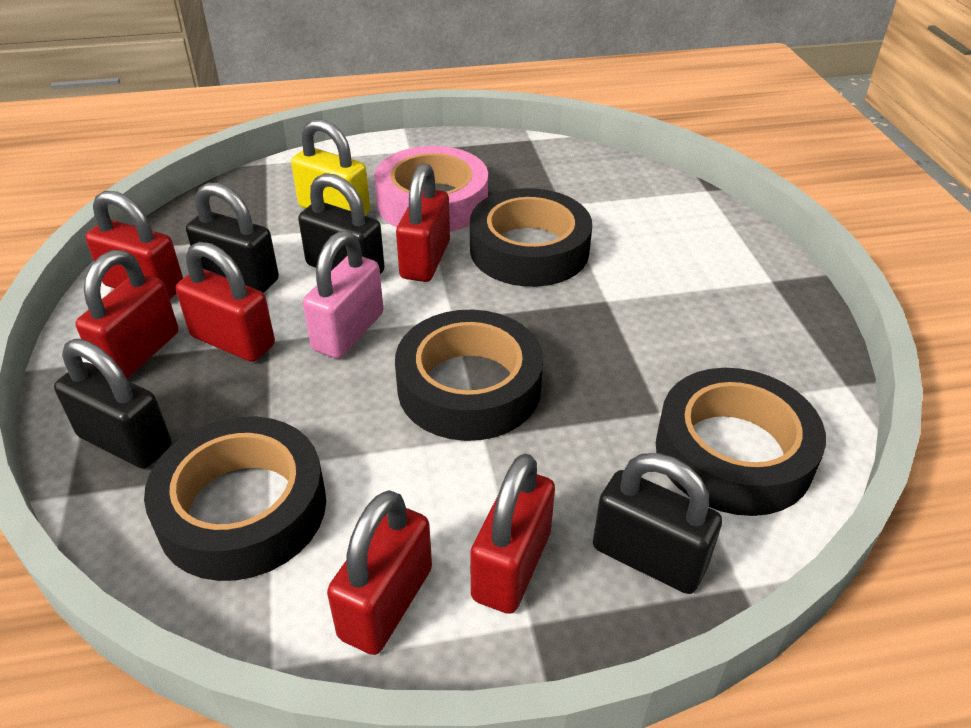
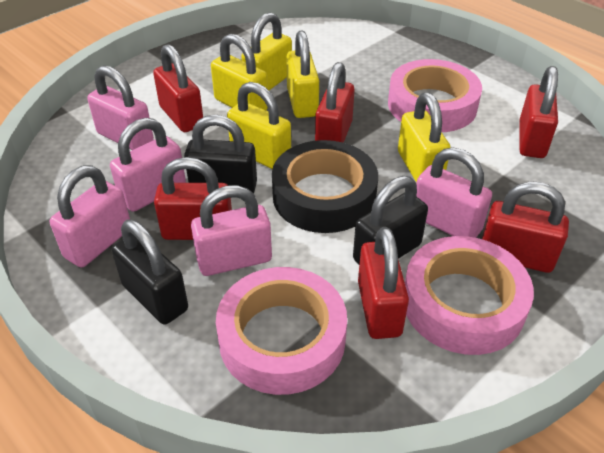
black padlock: [54,339,172,469] [186,182,279,293] [298,173,385,274] [593,453,722,594] = 4 -> [112,219,188,325] [184,115,257,193] [353,176,428,264] = 3
black tape: [144,416,326,581] [395,310,543,441] [470,188,592,287] [656,368,826,516] = 4 -> [272,140,378,233] = 1
pink padlock: [303,231,383,359] = 1 -> [49,165,130,267] [87,65,154,150] [110,118,186,212] [191,185,272,276] [416,148,492,238] = 5
pink tape: [374,146,488,232] = 1 -> [216,267,347,395] [388,59,482,132] [405,236,534,355] = 3
yellow padlock: [291,119,370,216] = 1 -> [211,34,268,110] [227,82,291,169] [241,12,292,90] [286,30,319,118] [398,92,451,183] = 5

